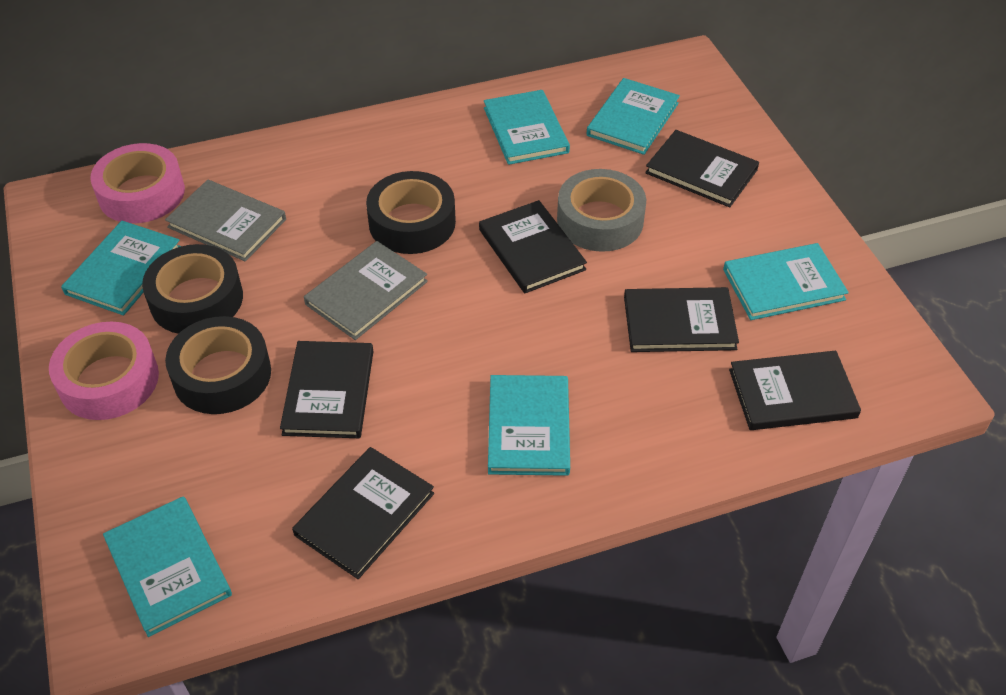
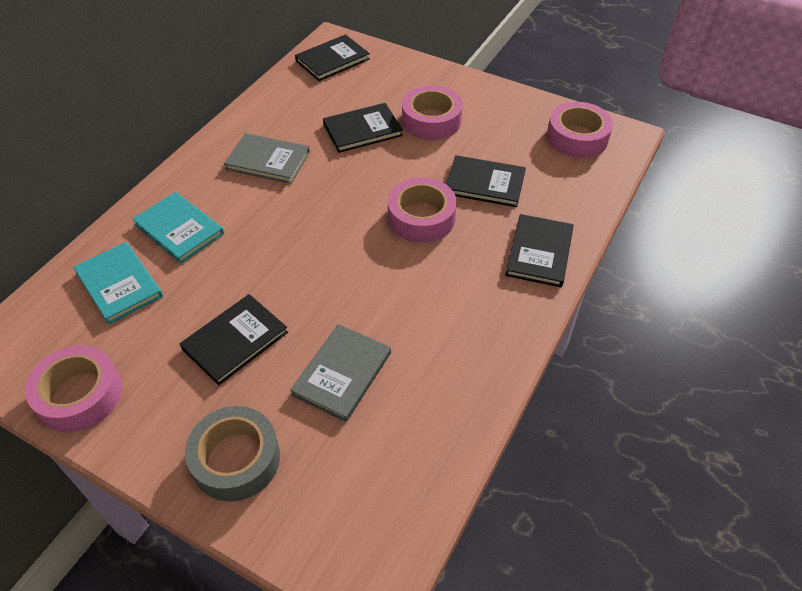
black book: [280,341,373,438] [292,447,434,579] [479,200,587,293] [624,287,739,352] [645,130,759,207] [729,351,861,430] = 6 -> [180,294,288,385] [295,34,370,81] [323,103,403,153] [446,155,526,207] [505,214,573,287] = 5
black tape: [142,244,243,334] [165,316,271,414] [366,171,456,254] = 3 -> none = 0
pink tape: [49,322,159,420] [90,143,185,223] = 2 -> [25,345,122,432] [388,177,457,243] [402,85,463,140] [547,102,613,158] = 4
turquoise book: [61,221,181,315] [103,497,232,637] [484,90,570,165] [488,375,570,476] [587,78,680,155] [723,243,849,320] = 6 -> [73,242,163,325] [132,192,224,263] = 2

